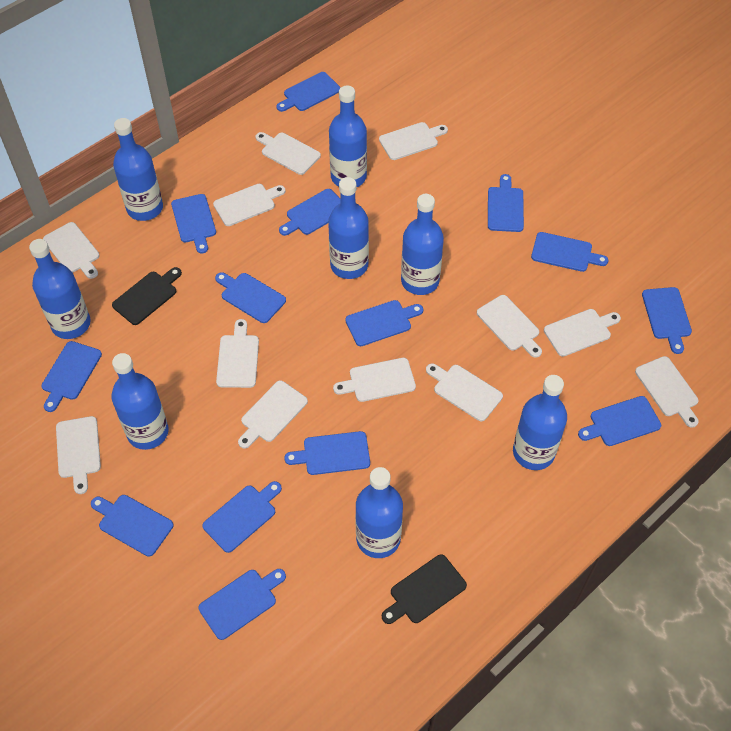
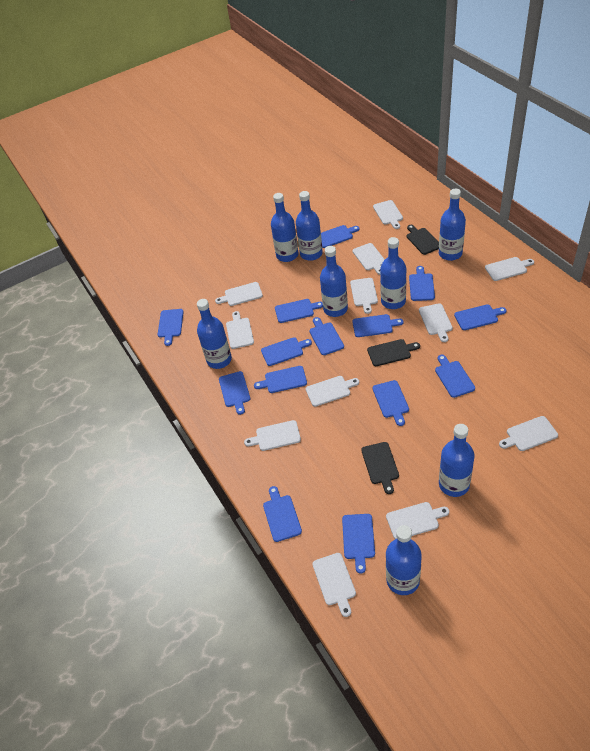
black cutting board: [112,267,182,325] [382,554,467,624] = 2 -> [361,442,399,494] [367,339,420,366] [407,225,439,255] = 3

